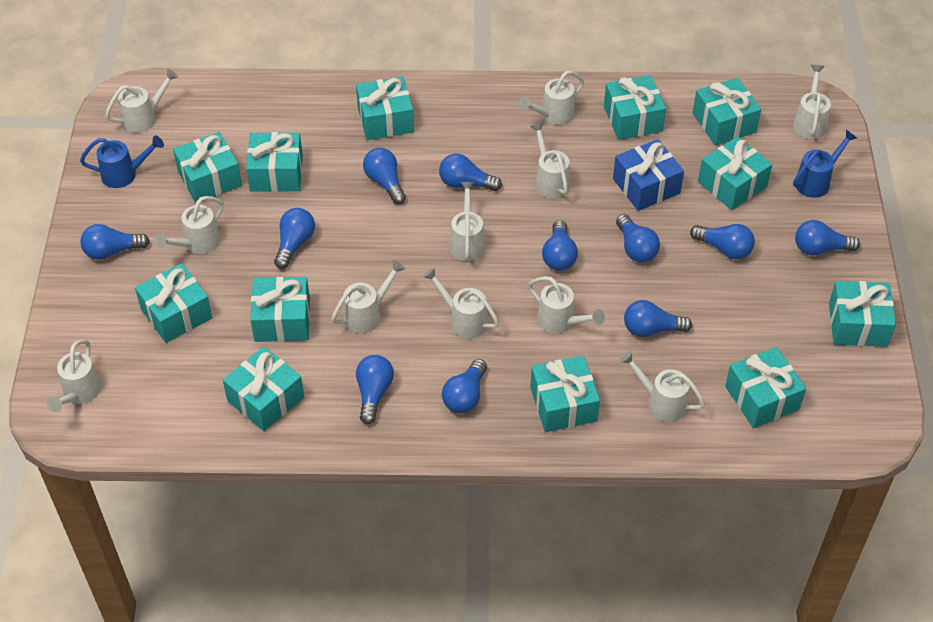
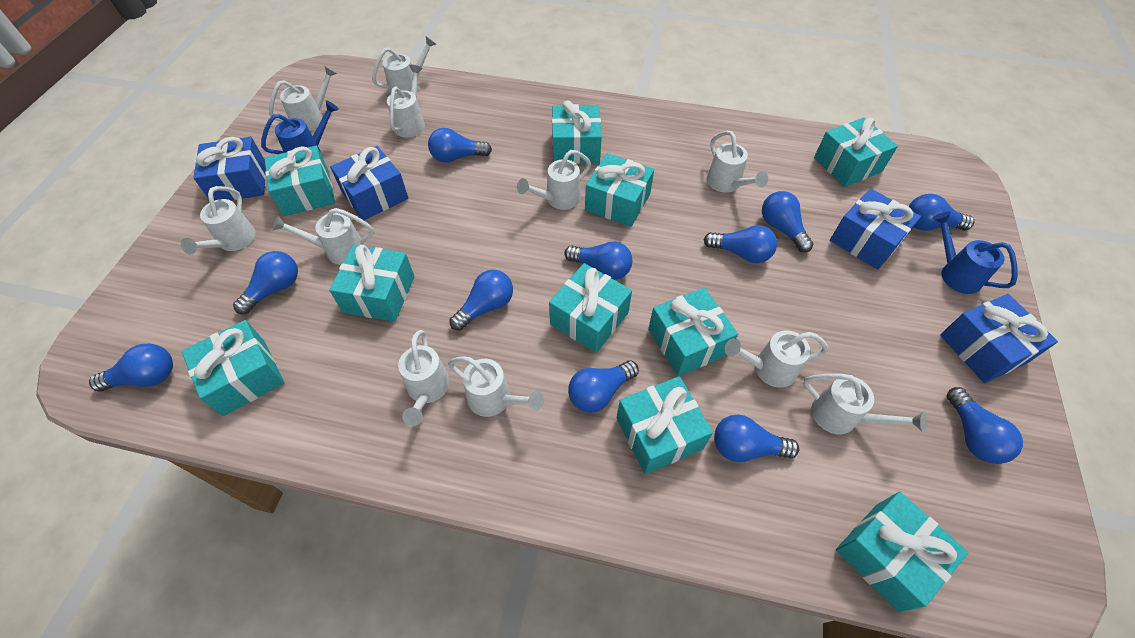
blue gift: [613,139,684,211] = 1 -> [193,137,266,201] [330,146,408,220] [830,189,921,270] [940,294,1058,383] = 4
turquoise gift: [135,263,213,343] [173,132,242,203] [223,346,304,431] [246,132,303,192] [250,277,310,342] [356,77,414,140] [530,356,600,432] [604,75,666,140] [693,78,761,145] [698,136,772,210] [725,347,806,428] [829,281,896,347] = 12 -> [181,320,285,416] [265,146,335,216] [329,244,415,322] [549,263,632,353] [552,100,602,164] [585,153,654,227] [617,376,713,474] [648,287,738,376] [814,117,898,187] [836,492,968,612] = 10

